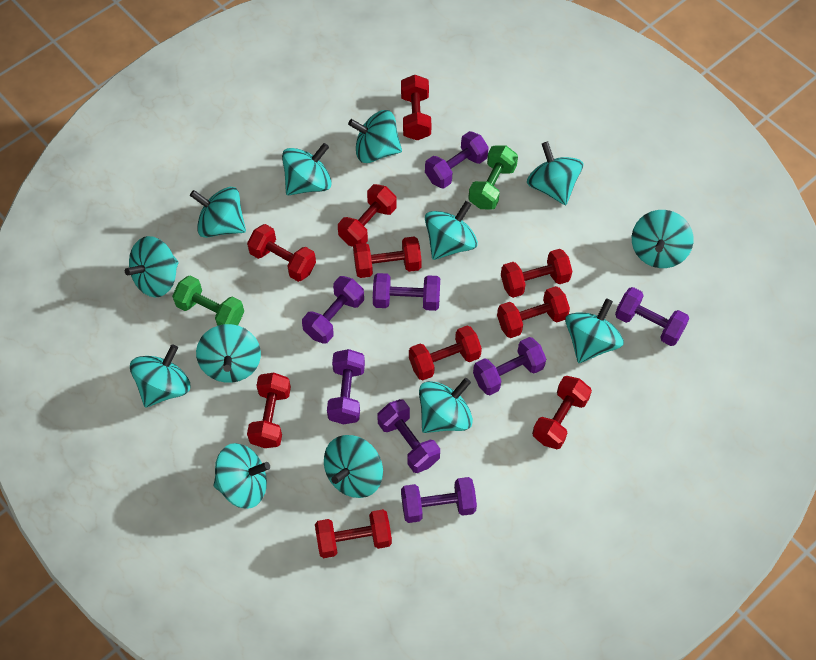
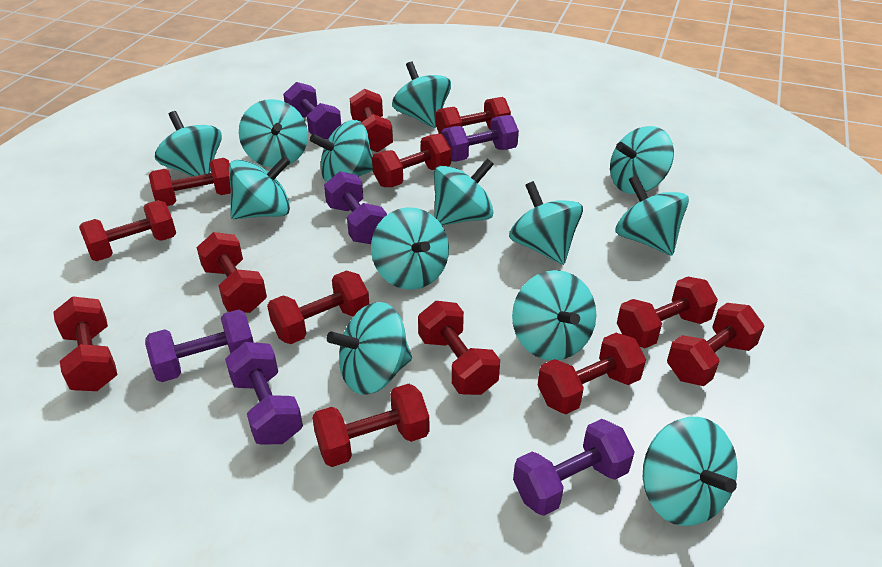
green dumbbell: [172,275,244,326] [468,146,518,210] = 2 -> none = 0
purple dumbbell: [302,276,364,344] [327,349,365,424] [373,273,440,311] [377,399,440,473] [401,477,477,523] [425,131,489,189] [473,337,546,395] [615,287,689,346] = 8 -> [145,309,254,382] [225,342,303,445] [283,82,341,140] [324,171,387,244] [441,115,519,162] [513,419,635,516] = 6
red dumbbell: [247,224,316,282] [247,373,291,448] [315,509,392,558] [338,184,397,247] [353,236,422,278] [401,75,432,140] [409,326,482,380] [497,286,570,338] [501,249,572,298] [532,376,592,449] = 10 -> [53,296,117,391] [79,200,176,261] [149,158,231,206] [196,232,267,313] [267,270,369,344] [312,384,430,467] [350,89,393,152] [372,134,451,187] [418,301,500,395] [436,97,511,134] [538,333,646,414] [617,277,718,348] [667,303,765,386] = 13

